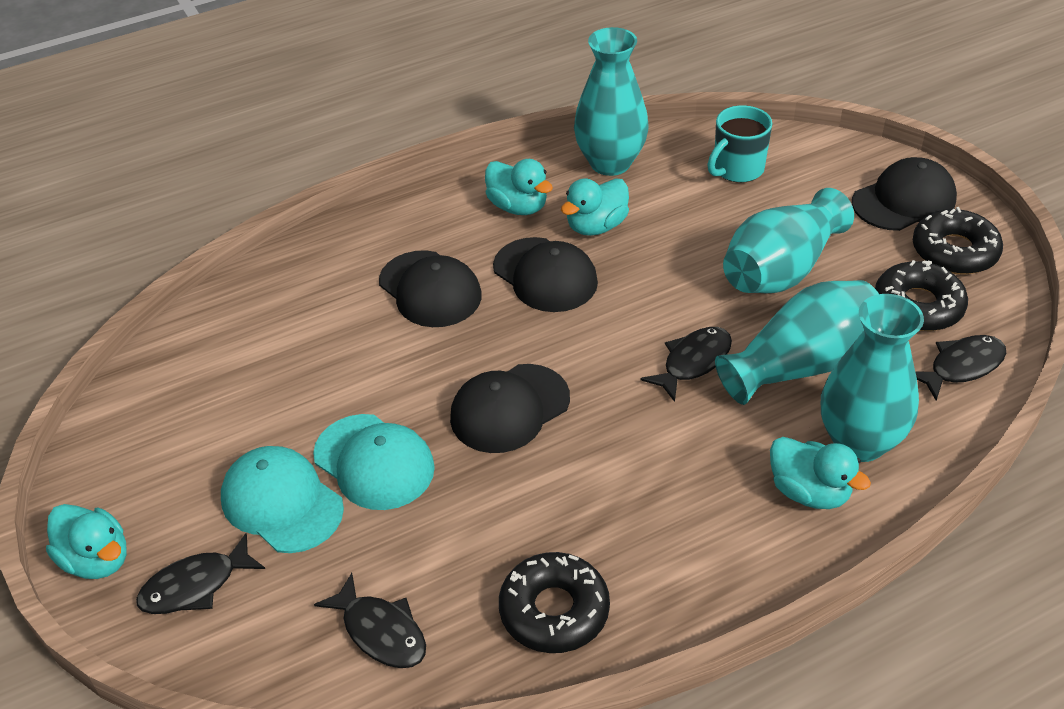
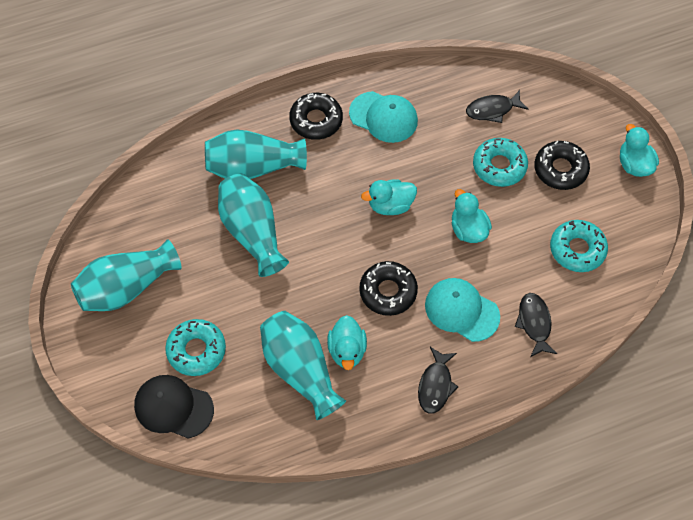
black cap: [379,250,482,327] [450,364,570,453] [493,237,598,312] [852,157,957,231] = 4 -> [134,375,214,438] = 1
black fish: [136,533,265,614] [314,573,426,668] [641,327,732,402] [915,335,1006,401] = 4 -> [418,347,458,414] [466,90,528,123] [515,293,557,357] = 3
turquoise donut: none = 0 -> [165,319,226,376] [473,138,528,187] [550,220,608,272] = 3
turquoise mug: [707,105,772,183] = 1 -> none = 0

